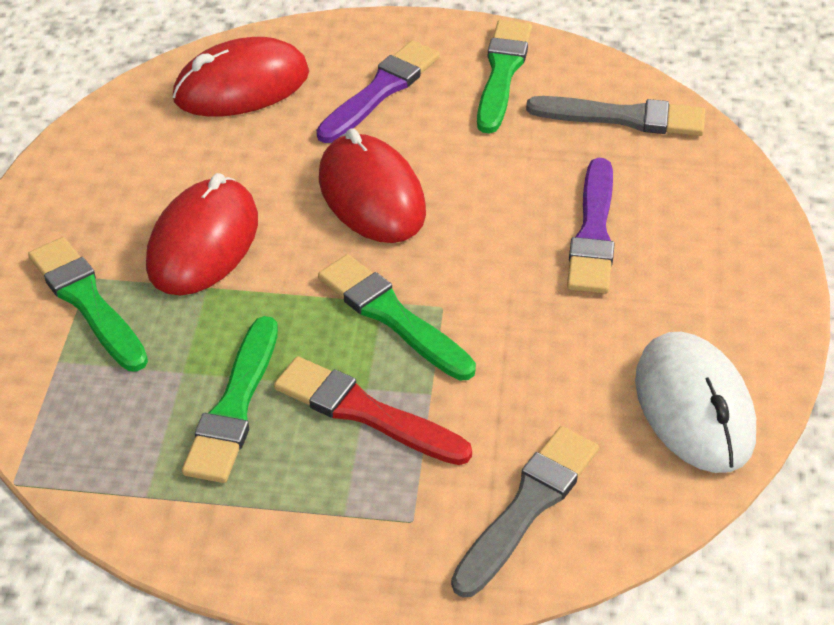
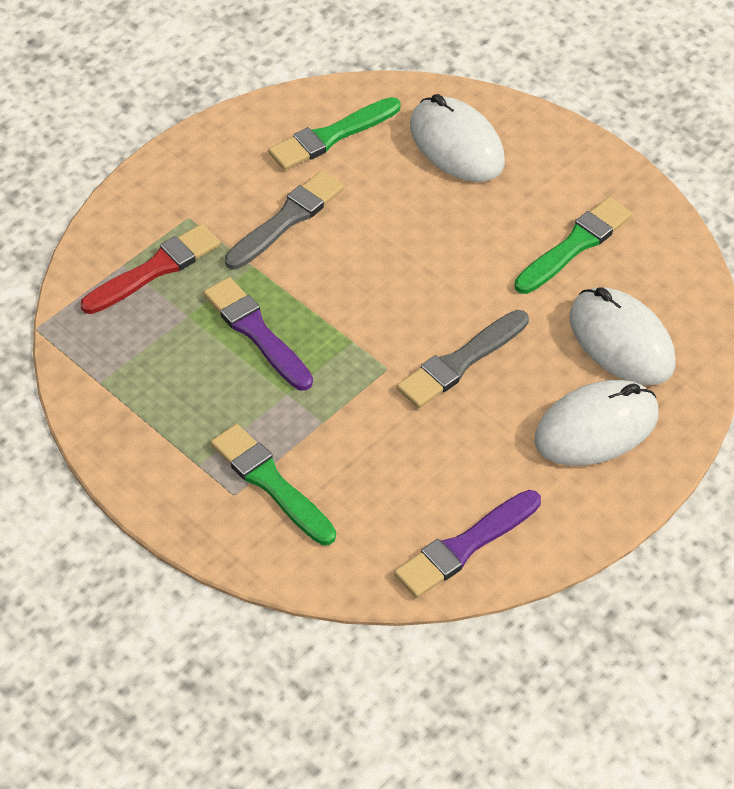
green brush: [28,237,148,372] [182,316,278,483] [318,254,476,381] [477,20,532,134] = 4 -> [211,424,336,545] [268,97,401,170] [514,197,632,294] = 3
red mouse: [146,173,258,295] [173,37,309,117] [319,129,426,243] = 3 -> none = 0
white mouse: [635,332,756,473] = 1 -> [410,94,505,182] [534,380,659,466] [570,287,676,385] = 3

